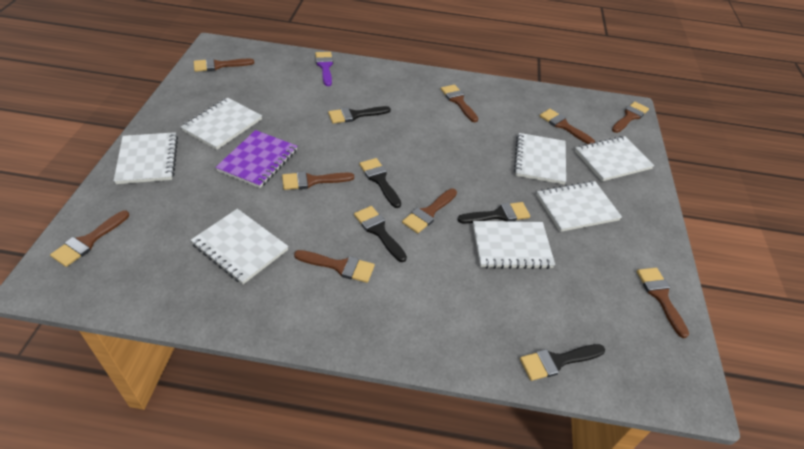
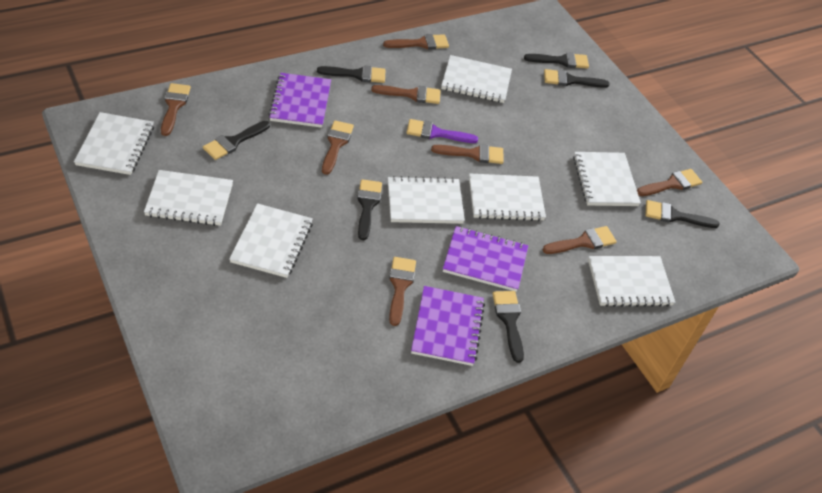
black brush: [328,106,391,124] [354,206,407,262] [359,158,401,208] [457,202,530,224] [520,344,605,381] = 5 -> [203,121,270,160] [317,66,385,83] [357,179,382,240] [492,291,524,363] [524,52,589,69] [544,69,610,88] [645,200,719,228] = 7
brown brush: [50,210,129,267] [194,58,254,72] [282,171,354,190] [294,250,375,283] [402,189,457,233] [441,84,478,122] [540,109,595,144] [612,102,649,133] [637,268,689,338] = 9 -> [161,83,191,136] [322,120,354,175] [371,85,441,104] [383,34,449,49] [389,257,416,326] [431,144,504,164] [543,226,617,254] [637,169,702,196] = 8
purple notebook: [215,130,297,188] = 1 -> [268,73,331,128] [411,286,485,366] [443,226,528,292] = 3
white notebook: [114,132,178,184] [181,98,262,150] [191,209,288,284] [473,221,555,269] [514,133,566,184] [536,181,622,232] [575,136,655,181] = 7 -> [74,112,154,175] [144,170,233,226] [229,203,313,278] [388,176,465,224] [441,55,512,103] [469,173,546,221] [573,152,641,206] [588,256,675,307] = 8

